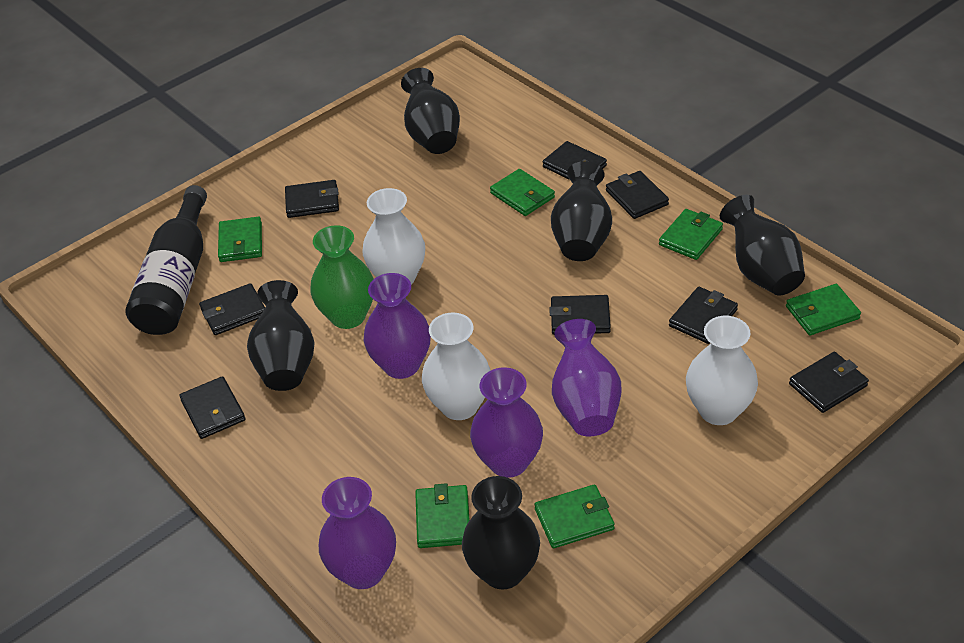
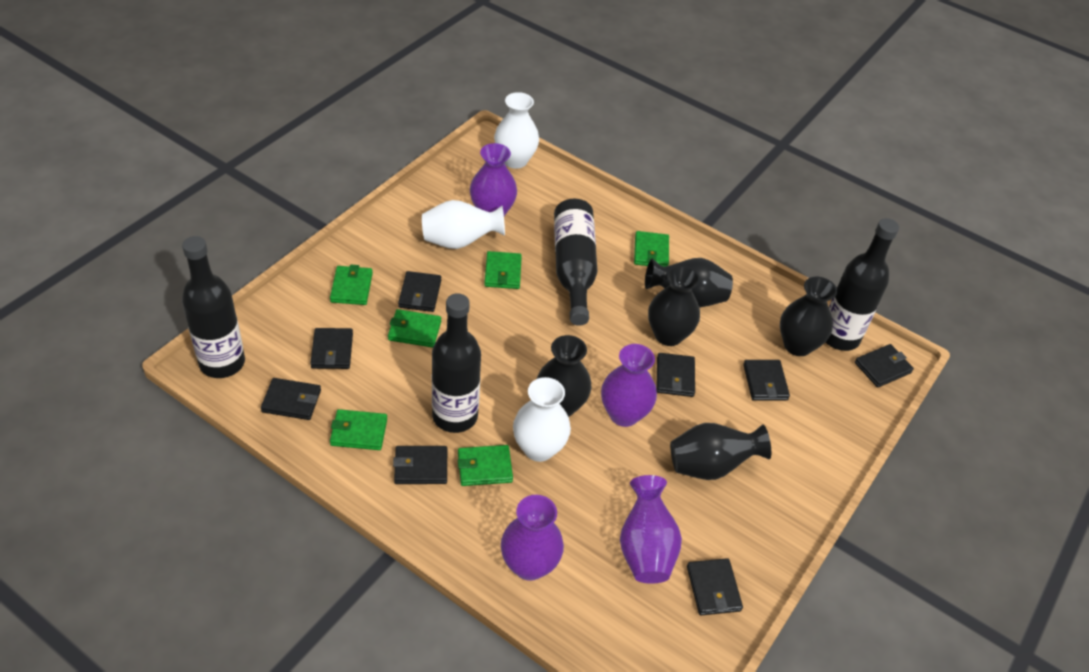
black bottle: [125,185,207,335] = 1 -> [182,236,245,378] [432,293,481,433] [554,199,598,326] [825,218,899,351] = 4
green vase: [310,225,374,329] = 1 -> none = 0

